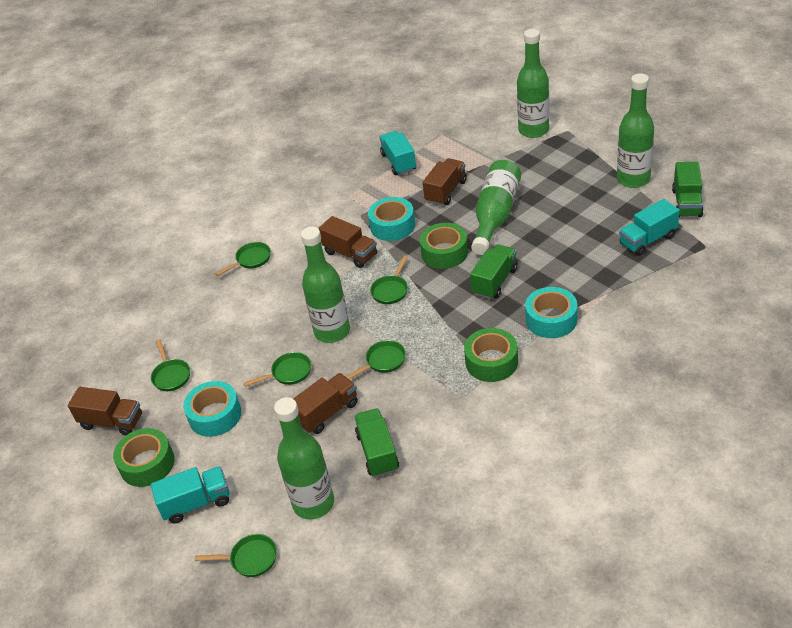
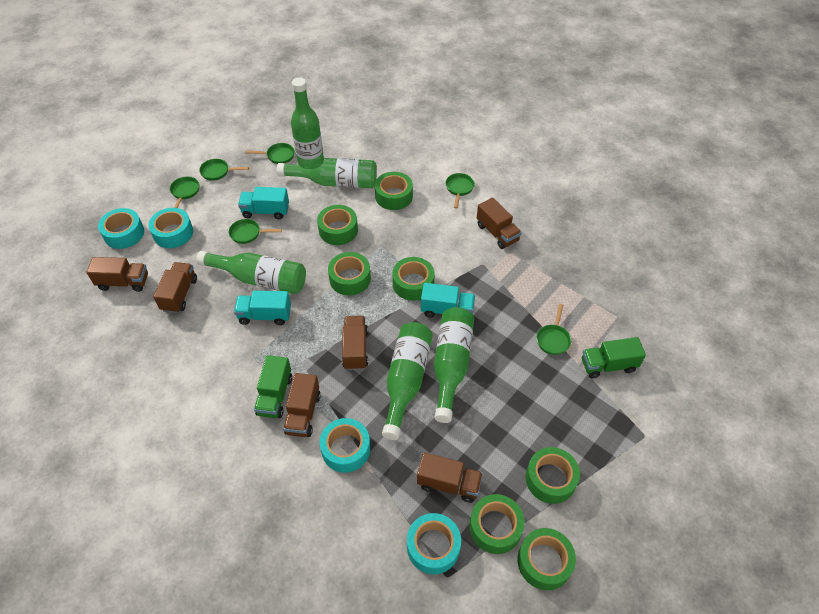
brown truck: [68,387,142,435] [294,373,358,434] [318,216,377,268] [423,158,467,206] = 4 -> [87,257,148,292] [153,262,197,313] [283,373,321,437] [342,316,368,370] [417,452,483,503] [477,198,522,249] = 6
green tape: [113,428,175,487] [420,223,468,269] [464,328,518,382] = 3 -> [317,205,358,245] [328,252,371,295] [375,172,413,210] [392,257,435,301] [469,494,525,554] [518,528,576,590] [526,447,580,504] = 7
green truck: [354,408,399,477] [470,244,518,299] [672,162,704,217] = 3 -> [254,355,292,418] [582,337,646,378] = 2
turquoise tape: [183,381,241,437] [368,197,415,241] [525,287,577,338] = 3 -> [98,208,144,249] [148,208,193,248] [319,418,370,473] [407,513,461,574] = 4

